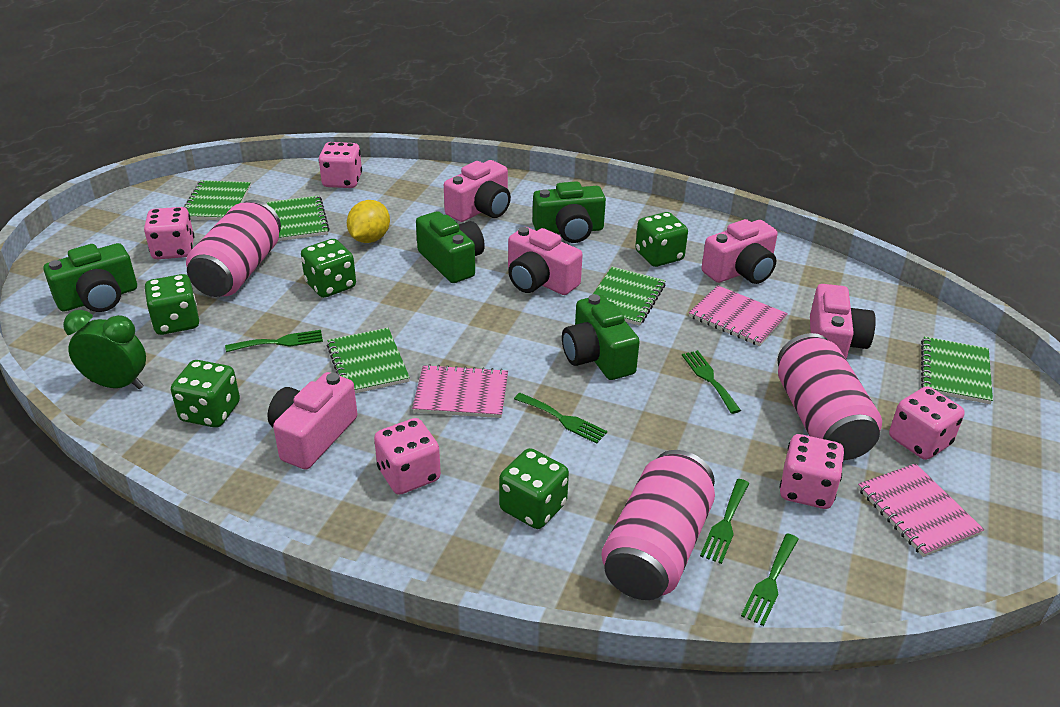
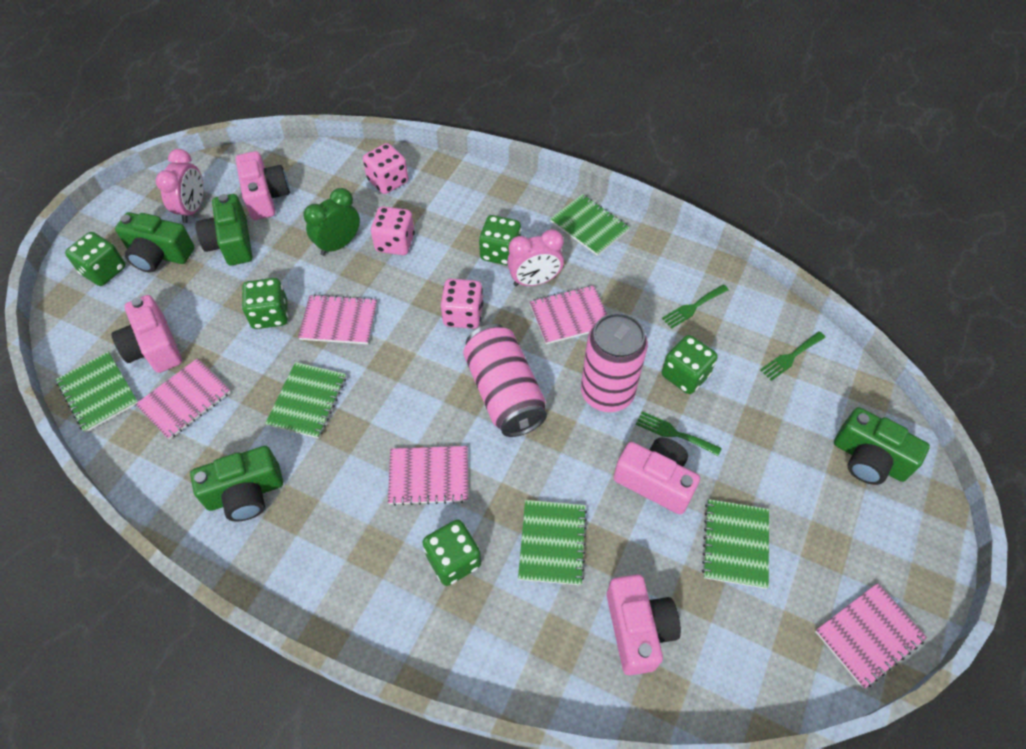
green fork: [225,330,323,352] [514,393,607,444] [682,350,741,414] [700,479,749,564] [741,533,799,626] = 5 -> [636,411,722,456] [662,284,729,329] [760,331,826,381] = 3
pink camera: [267,372,357,470] [444,160,511,222] [508,227,583,295] [701,219,778,284] [810,284,876,359] = 5 -> [111,295,182,373] [236,151,290,220] [606,574,681,675] [613,438,700,515] = 4
pink can: [186,200,281,297] [601,450,715,600] [778,333,882,460] = 3 -> [463,324,547,437] [581,313,648,412] = 2
pink clock: none = 0 -> [156,149,203,223] [507,229,564,286] = 2
pink dice: [144,207,194,259] [319,142,362,188] [374,418,441,495] [779,434,844,509] [889,386,964,460] = 5 -> [363,143,408,194] [371,206,415,255] [441,279,483,329] = 3
pink notebook: [412,364,508,418] [689,285,788,346] [858,463,984,557] = 3 -> [135,358,231,440] [298,294,377,344] [388,446,468,506] [530,285,607,344] [815,583,927,689] = 5
yellow lemon: [347,200,390,243] = 1 -> none = 0

